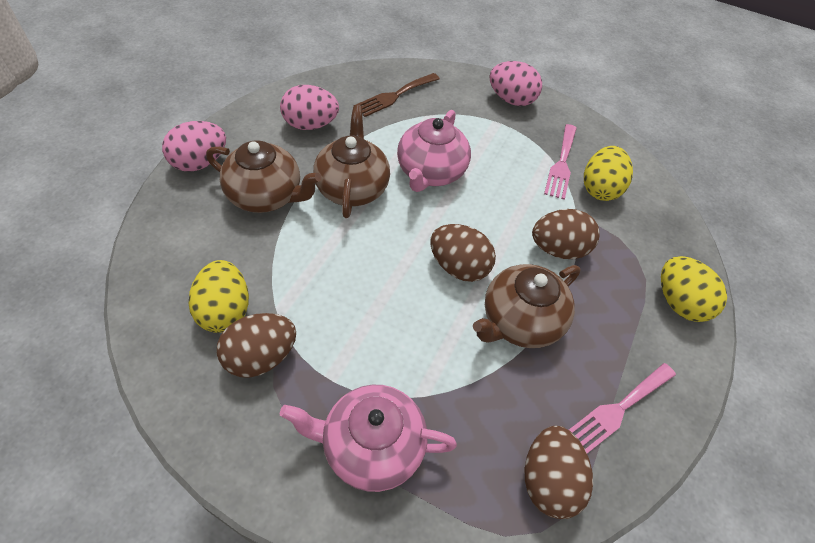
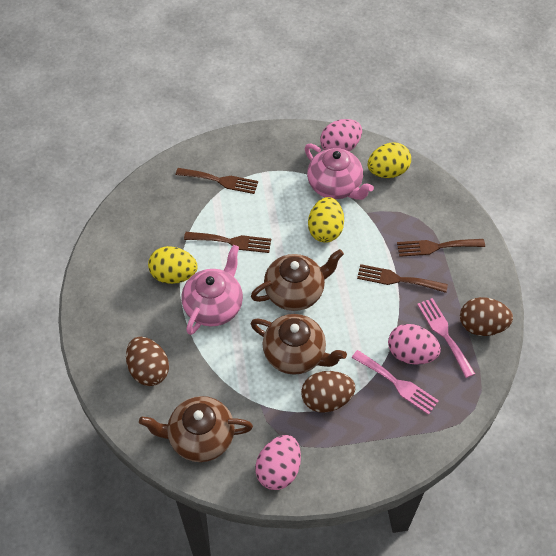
brown egg: [217,313,296,378] [430,224,496,282] [525,426,593,519] [532,209,600,259] = 4 -> [126,337,169,386] [301,371,355,413] [460,297,513,336] = 3
brown fork: [356,73,440,117] = 1 -> [176,168,258,194] [184,232,271,253] [357,264,448,293] [397,239,485,257] = 4

